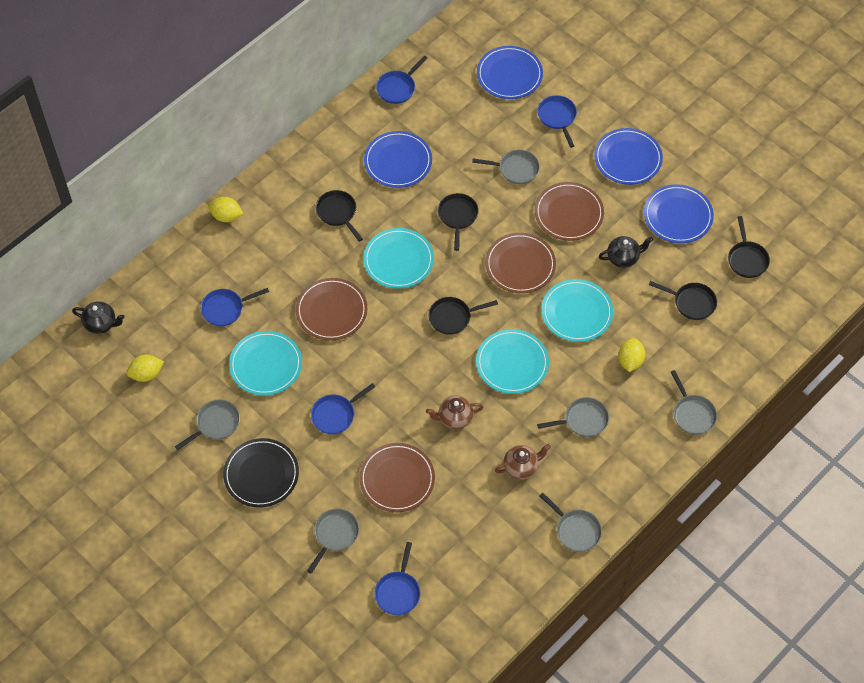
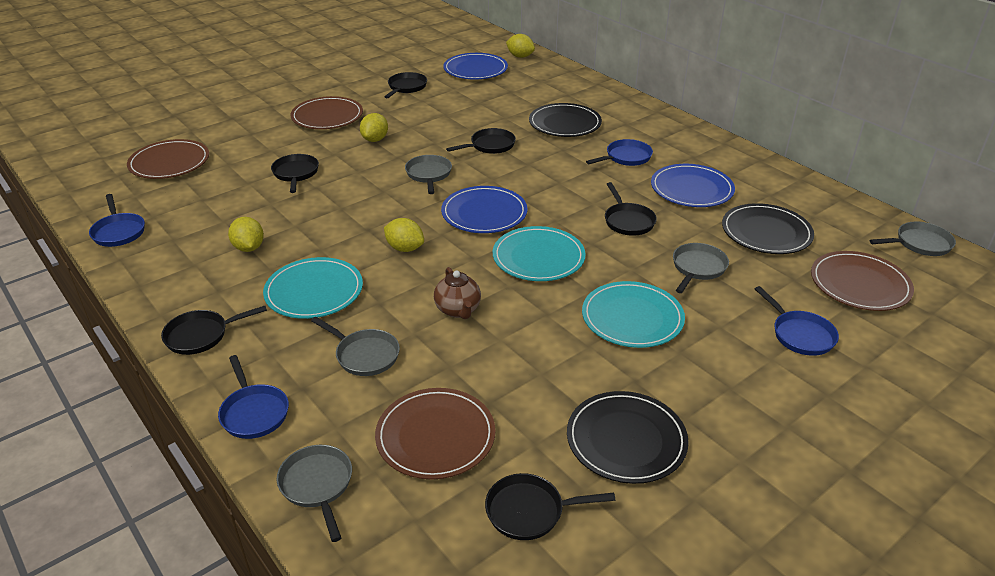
black pan: [316,190,363,242] [428,297,498,335] [438,193,479,251] [649,281,717,320] [728,216,770,278] = 5 -> [161,306,267,355] [271,154,319,193] [384,72,427,98] [446,128,516,154] [485,473,615,540] [605,182,657,236] = 6
black plate: [223,438,299,508] = 1 -> [529,103,602,137] [567,391,689,484] [722,203,814,254] = 3
black teapot: [72,301,125,334] [599,236,653,268] = 2 -> none = 0
blue pan: [201,288,269,326] [311,383,375,434] [374,542,420,615] [376,56,428,104] [537,95,577,148] = 5 -> [89,194,145,247] [218,355,289,439] [586,139,653,166] [755,286,839,356] = 4
blue plate: [364,131,432,188] [477,46,543,99] [594,128,663,185] [644,184,714,243] = 4 -> [441,186,527,233] [443,53,508,80] [651,164,735,207] = 3
brown teapot: [426,395,483,429] [495,444,551,480] = 2 -> [434,267,481,319] = 1
grey pan: [175,400,240,450] [307,508,359,574] [472,150,540,184] [537,397,609,437] [540,493,602,552] [671,370,717,435] = 6 -> [277,445,352,542] [311,317,400,376] [405,155,452,194] [673,243,729,293] [870,222,956,256] = 5
turquoise plate: [229,331,302,396] [363,228,434,289] [476,329,549,394] [541,279,613,342] = 4 -> [263,257,363,319] [493,226,586,281] [582,281,685,348] = 3
yellow lemon: [127,355,164,382] [208,197,244,222] [618,338,645,372] = 3 -> [228,217,264,252] [360,113,388,142] [384,218,424,252] [506,34,535,58] = 4

